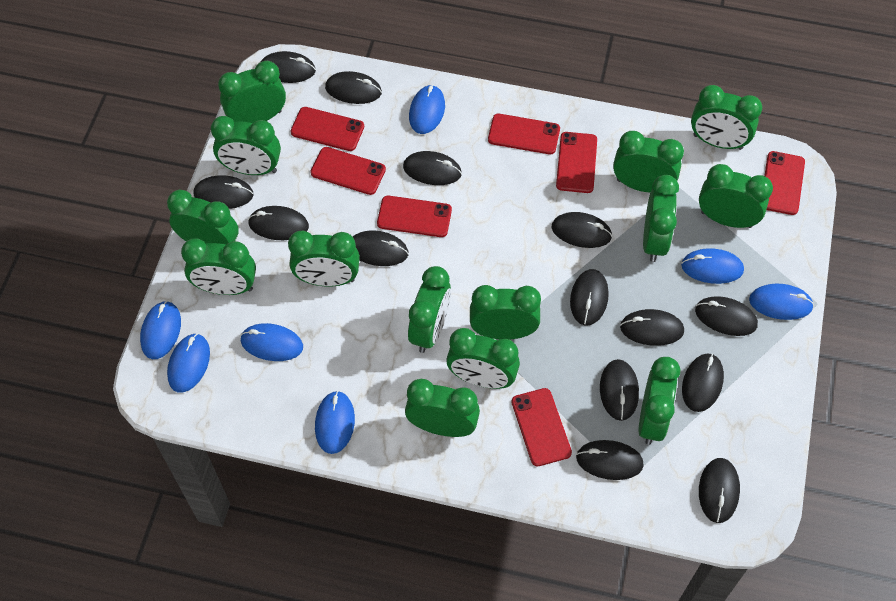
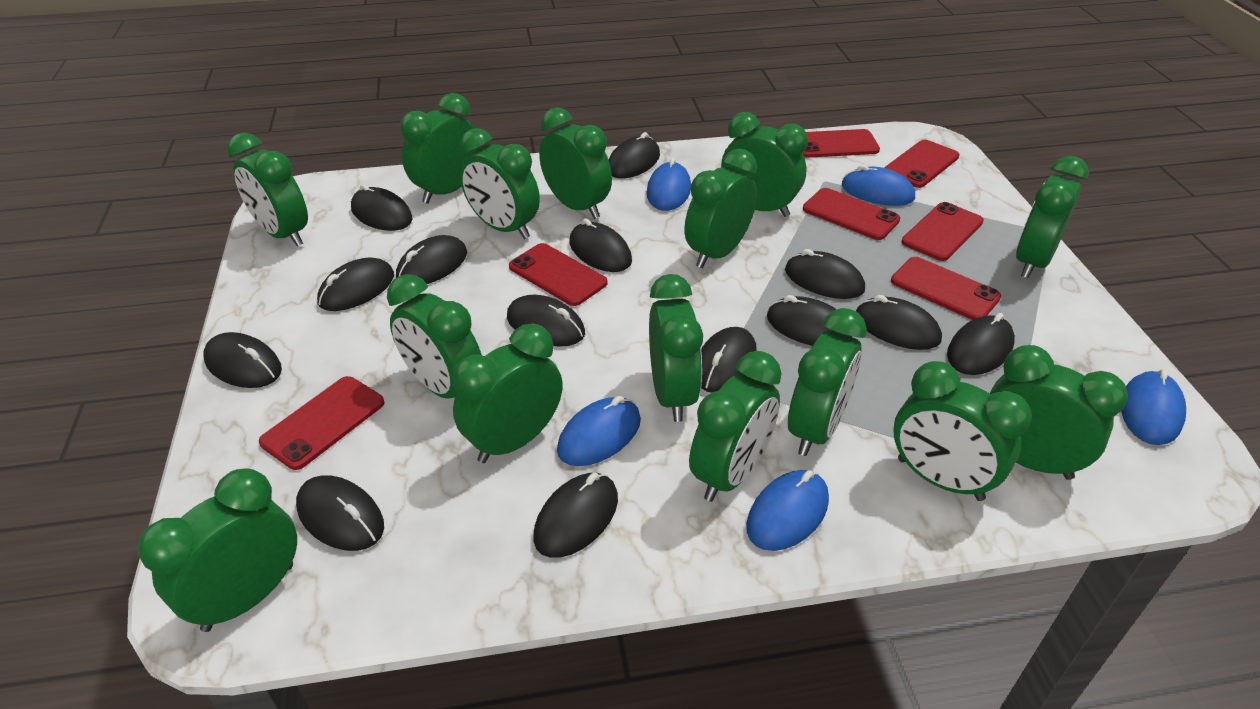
blue mouse: [140,301,181,359] [167,333,210,393] [240,323,303,361] [315,391,355,454] [409,85,445,134] [681,248,744,284] [749,283,814,320] = 7 -> [557,396,641,466] [646,158,691,211] [746,470,829,551] [842,165,915,206] [1121,369,1186,445] = 5
green clock: [167,190,239,245] [181,238,256,295] [211,116,281,175] [218,61,286,123] [288,230,360,287] [405,379,480,437] [408,266,451,353] [446,328,520,389] [470,285,541,340] [613,131,684,192] [638,357,680,445] [643,175,679,262] [691,85,762,150] [699,164,773,228] = 14 -> [138,468,297,632] [227,133,308,247] [387,274,481,399] [401,93,479,204] [452,324,563,463] [460,128,540,239] [539,107,612,219] [649,274,703,422] [684,149,757,268] [689,351,782,502] [721,112,808,217] [788,308,867,456] [893,361,1032,501] [990,345,1128,480] [1016,156,1089,278] = 15

